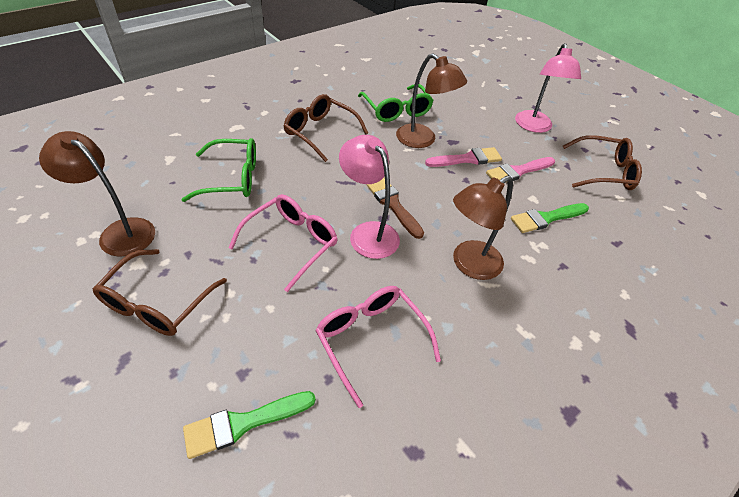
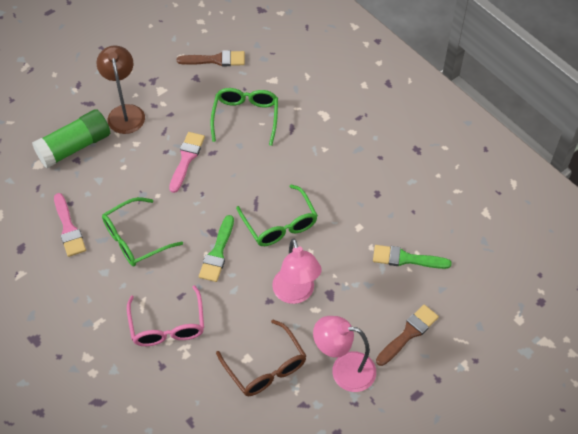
brown brush: [366,177,424,239] = 1 -> [177,50,245,66] [376,305,439,366] = 2
brown glasses: [93,249,227,336] [284,94,368,162] [563,135,642,190] = 3 -> [216,320,306,396] = 1
brown lamp: [39,131,155,257] [396,53,467,148] [453,175,513,280] = 3 -> [96,45,145,134] = 1
green glasses: [181,138,256,202] [358,84,434,122] = 2 -> [102,197,183,266] [211,88,278,146] [236,184,318,246] = 3
green glue stick: none = 0 -> [32,109,110,168] = 1
pink glasses: [229,194,338,292] [315,286,441,408] = 2 -> [127,285,204,346] = 1

